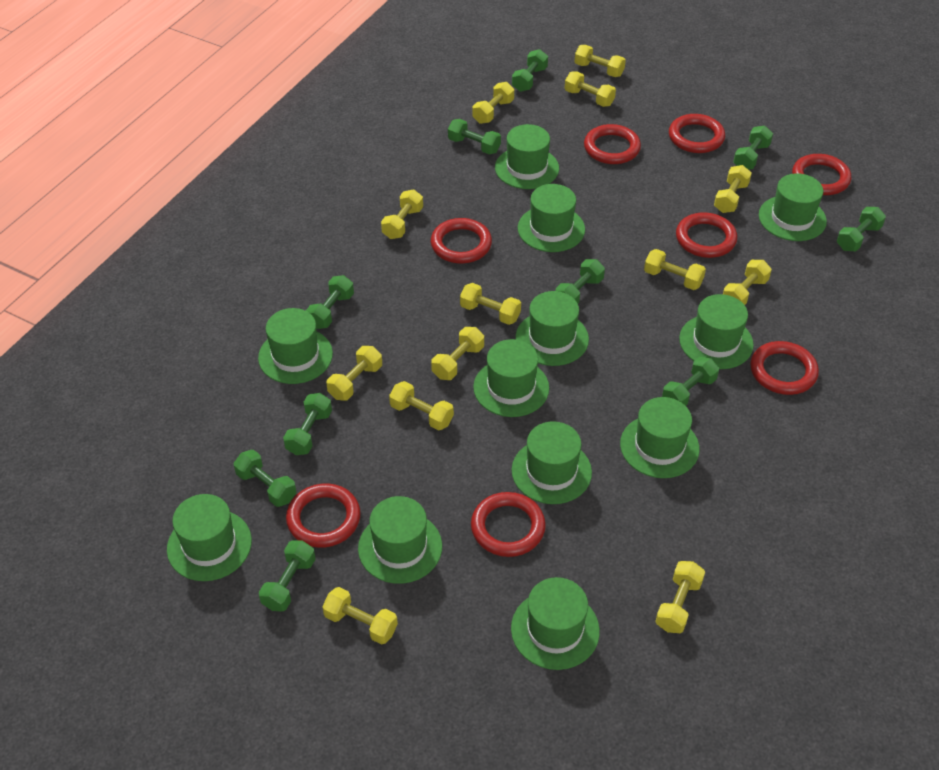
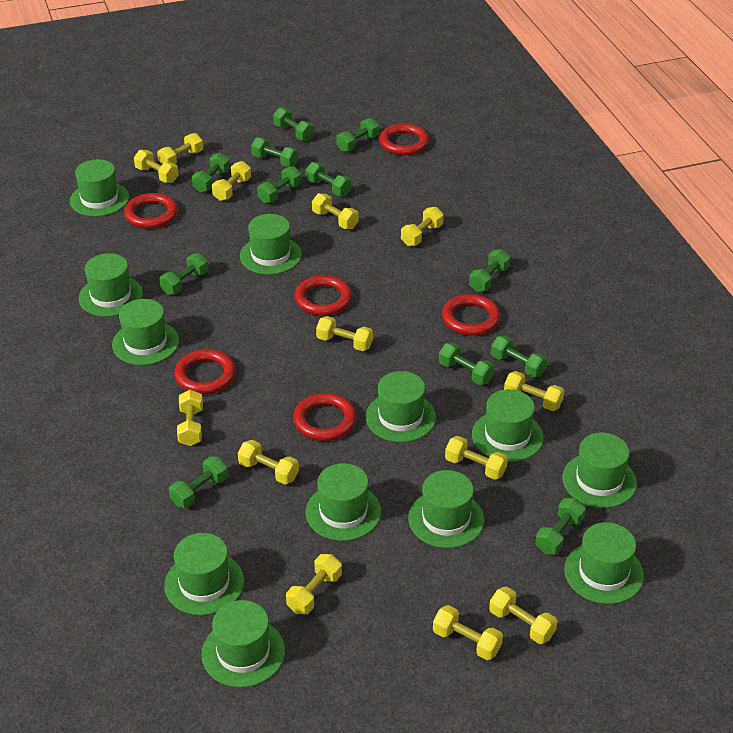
green dumbbell: [233,450,297,507] [259,540,315,612] [283,393,332,455] [306,275,354,329] [448,119,501,154] [512,49,548,92] [556,259,605,304] [662,357,719,406] [733,126,773,170] [837,207,886,251] = 10 -> [159,253,209,295] [169,457,228,508] [192,153,230,192] [251,137,299,167] [257,166,302,203] [273,108,314,141] [306,162,351,196] [336,118,379,152] [439,342,495,385] [469,249,510,292] [491,335,548,378] [535,498,586,554] = 12
red ring: [286,483,361,548] [431,218,492,263] [471,492,546,557] [584,124,641,164] [669,114,725,153] [676,212,737,258] [750,341,819,395] [792,154,851,195] = 8 -> [124,193,178,229] [174,349,236,394] [293,393,357,441] [295,275,352,316] [379,123,429,155] [442,294,500,336] = 6

